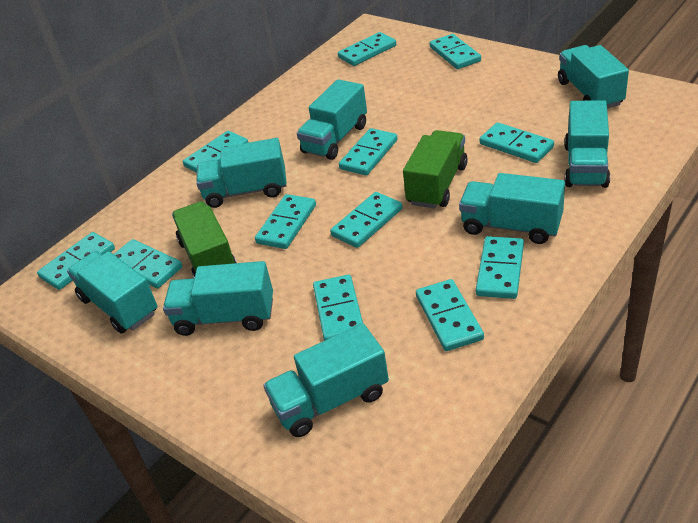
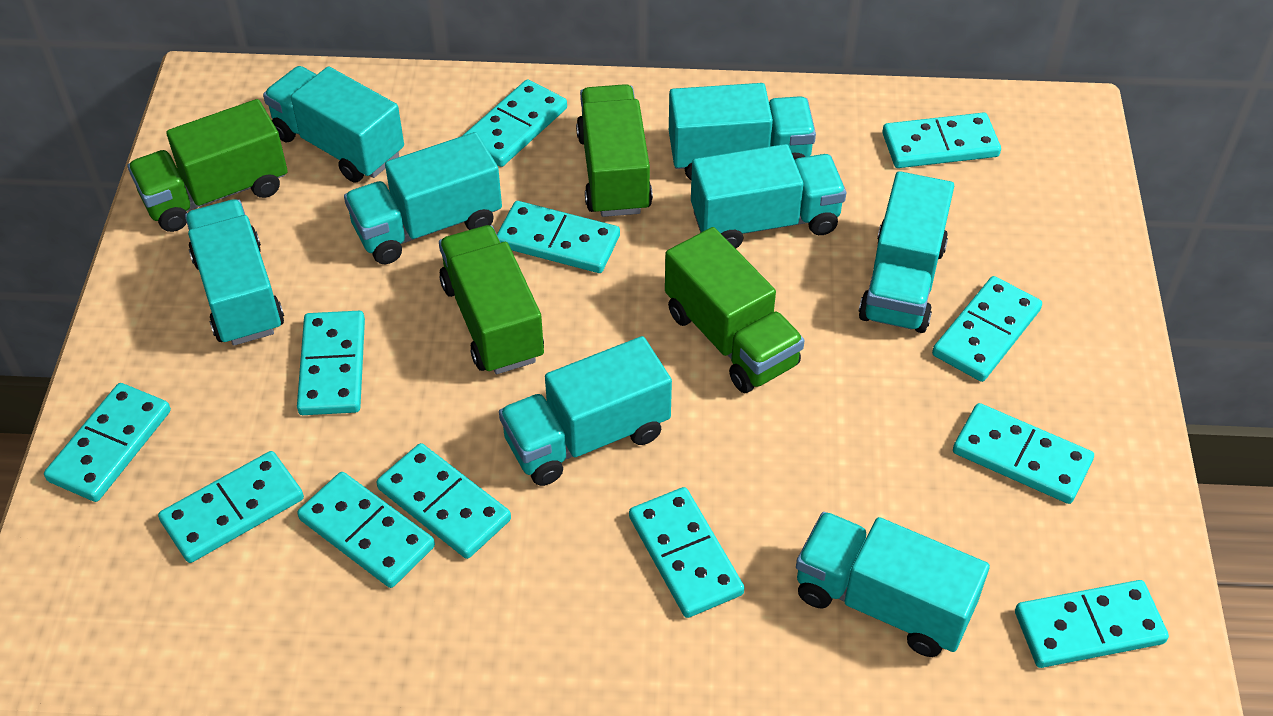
green truck: [172,201,237,278] [403,130,468,209] = 2 -> [128,99,288,232] [439,225,544,374] [576,84,653,217] [665,227,805,393] = 4

